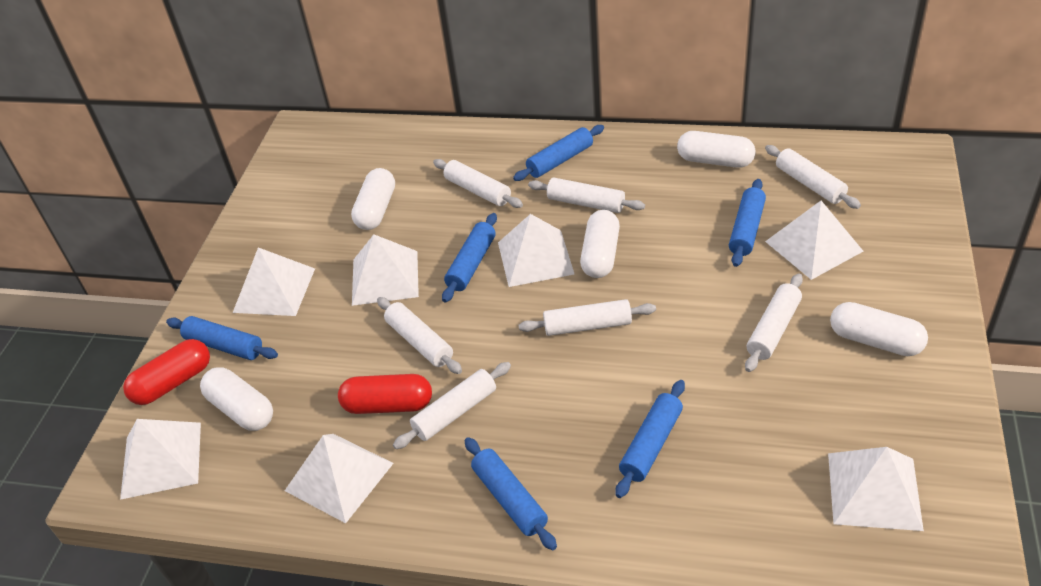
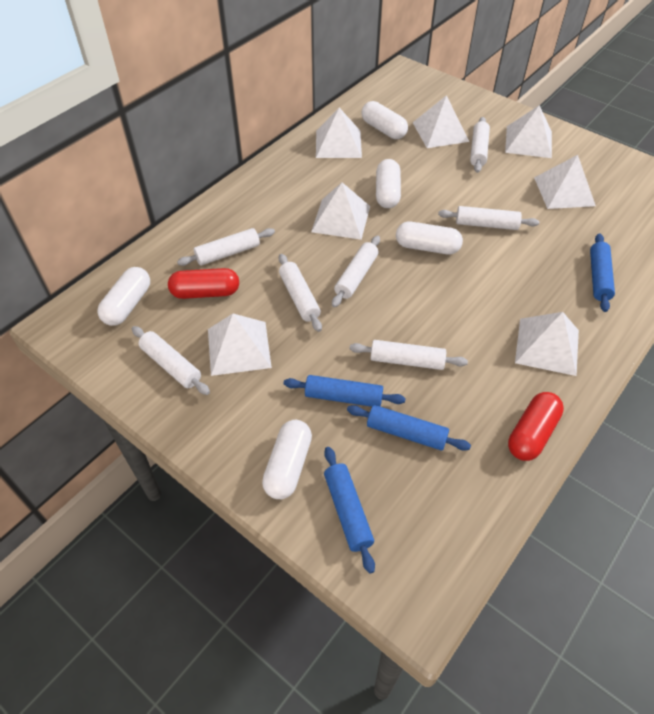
blue rolling pin: [166,316,278,360] [442,213,497,302] [465,437,557,550] [513,125,604,181] [615,380,685,498] [729,179,766,267] = 6 -> [284,375,406,407] [324,447,375,574] [347,405,471,451] [590,233,615,312] = 4

